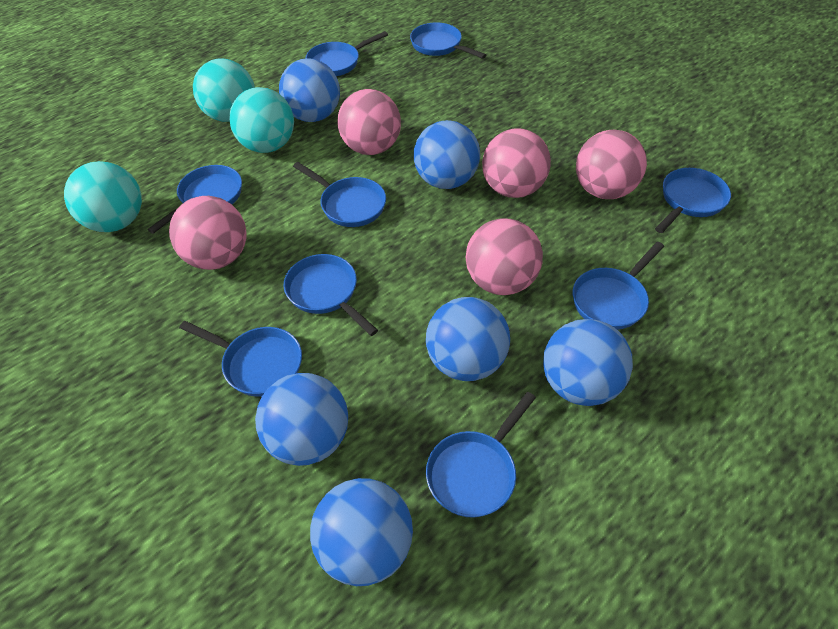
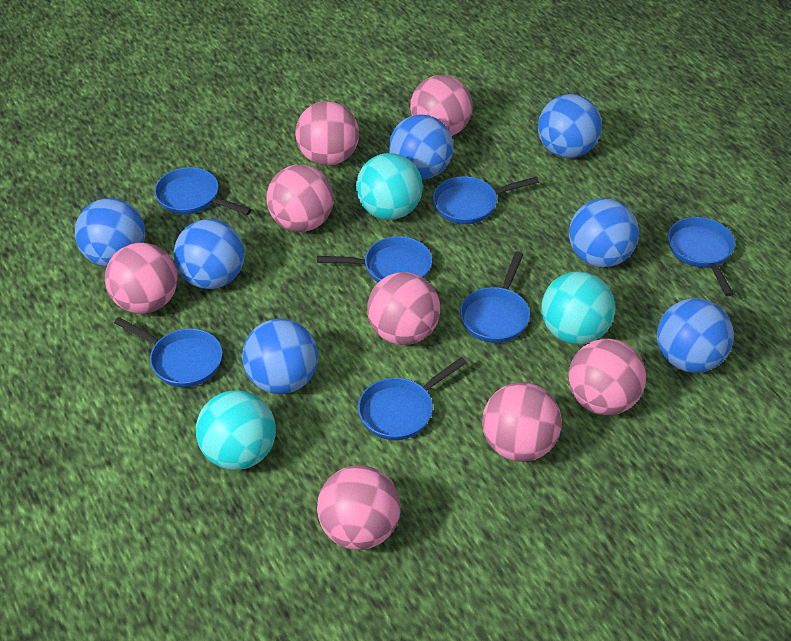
blue ball: [255,373,348,466] [279,58,340,122] [310,478,413,586] [414,120,480,189] [426,297,510,381] [543,319,633,406] = 6 -> [75,198,145,267] [174,219,244,289] [242,319,318,394] [389,114,453,179] [538,94,602,158] [569,198,639,267] [657,298,734,373] = 7
blue pan: [148,165,242,234] [179,321,302,397] [284,254,378,336] [293,162,386,227] [306,31,388,76] [410,22,486,59] [426,392,536,518] [573,242,664,330] [655,168,731,233] = 9 -> [114,317,222,387] [154,167,251,215] [317,236,432,282] [358,357,467,440] [433,176,539,224] [460,252,530,343] [668,217,735,296] = 7
pink ball: [169,196,247,270] [337,89,401,155] [466,219,543,295] [482,128,551,198] [576,130,647,199] = 5 -> [105,243,178,314] [266,165,334,232] [295,101,359,166] [317,465,401,550] [367,272,440,345] [410,75,472,136] [482,382,562,462] [568,338,646,415] = 8

